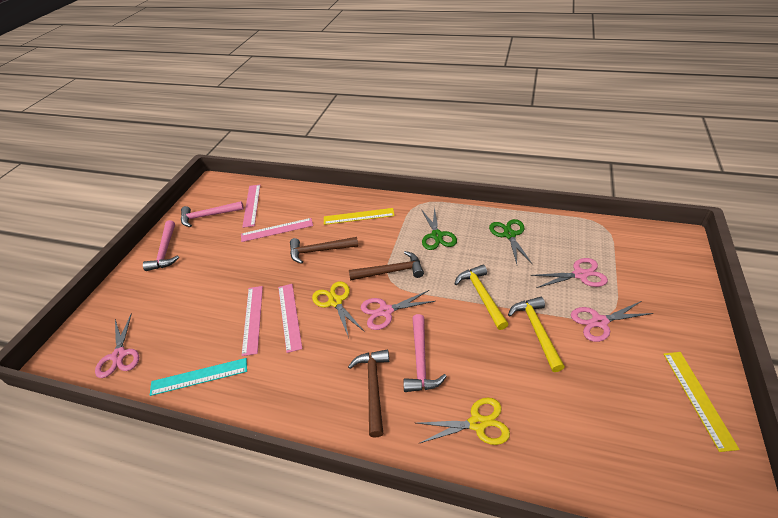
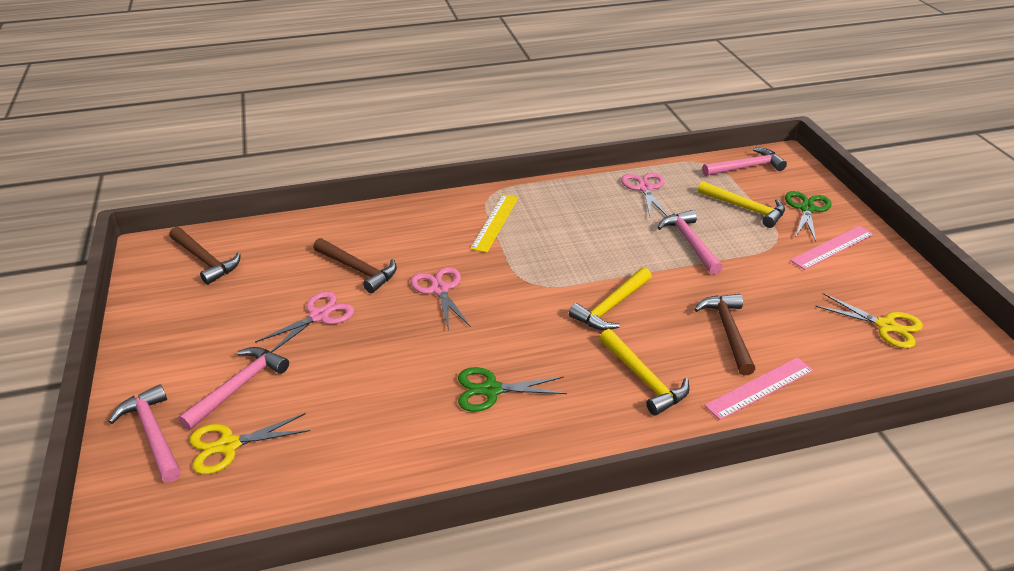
pink hammer: [143,220,179,271] [181,201,244,227] [403,314,447,392] = 3 -> [109,384,181,482] [178,347,289,430] [657,210,723,275] [702,147,787,176] = 4
pink ruler: [241,218,313,242] [241,286,263,356] [242,185,260,228] [278,284,302,353] = 4 -> [704,357,814,420] [790,226,874,270] = 2
pink scissors: [95,315,139,378] [361,290,436,330] [530,258,608,288] [571,301,653,342] = 4 -> [255,291,355,352] [411,267,470,331] [621,173,668,216] = 3
turquoise ruler: [150,358,247,396] = 1 -> none = 0
yellow hammer: [455,265,509,330] [508,297,565,372] = 2 -> [569,267,652,330] [600,329,690,416] [698,181,785,228] = 3
yellow ruler: [324,208,395,225] [663,352,740,452] = 2 -> [470,194,519,253] = 1

